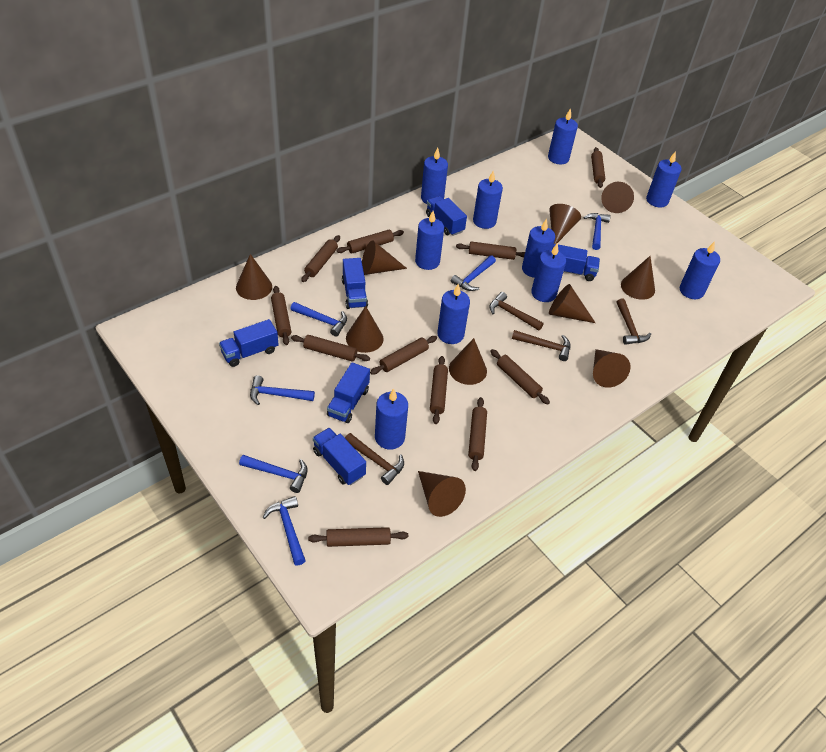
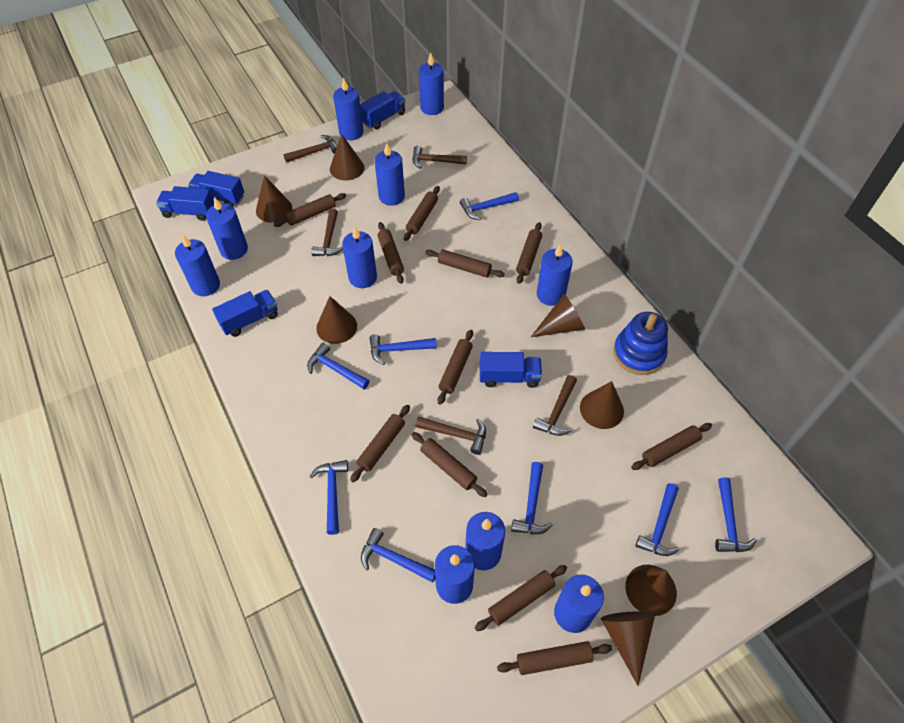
blue hammer: [239,455,308,493] [250,375,315,405] [263,496,306,565] [290,302,347,336] [451,255,496,291] [583,213,611,250] = 6 -> [307,342,369,389] [310,460,348,535] [361,528,435,583] [370,334,437,365] [460,192,519,220] [511,462,553,534] [636,483,679,556] [715,477,757,552] = 8
blue stacking toy: none = 0 -> [613,312,668,375] = 1
blue truck: [219,319,279,367] [313,428,366,485] [327,362,370,423] [342,258,368,309] [426,196,467,236] [553,244,600,281] = 6 -> [156,186,214,221] [188,171,244,207] [212,290,278,337] [360,91,405,129] [480,352,542,388] = 5
brown cone: [236,254,272,300] [346,306,384,353] [362,240,407,275] [418,471,466,517] [449,338,487,385] [549,204,581,244] [549,284,595,323] [593,349,631,388] [601,182,634,213] [621,256,655,300] = 10 -> [256,175,292,223] [316,296,357,344] [330,134,364,180] [531,294,585,337] [580,381,624,429] [601,611,655,686] [625,565,677,616] = 7
brown hammer: [345,433,404,485] [489,292,544,331] [512,330,570,361] [617,298,651,345] = 4 -> [283,135,337,163] [311,209,343,256] [412,146,467,169] [415,416,486,455] [533,375,577,436] = 5

